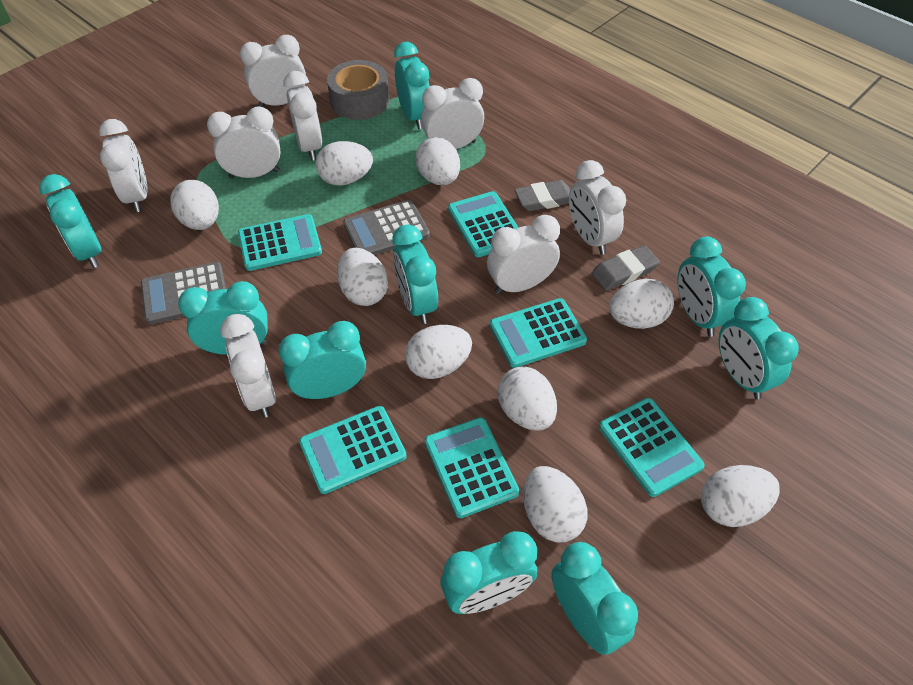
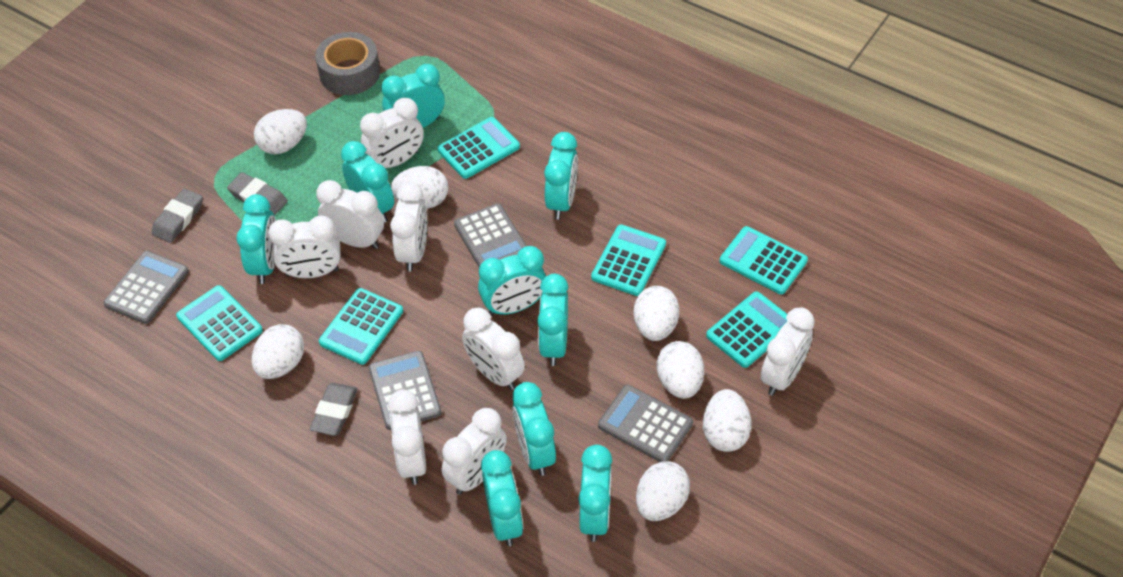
grey calculator: [141,262,226,325] [343,200,430,255] = 2 -> [103,251,189,324] [369,351,441,430] [454,203,527,267] [598,385,693,462] = 4
grey eraser: [514,180,570,211] [592,245,660,291] = 2 -> [151,189,203,243] [227,172,288,216] [310,383,358,436] = 3
white egg: [170,180,219,230] [316,141,373,185] [337,248,388,306] [405,325,472,379] [415,137,460,185] [498,367,557,431] [523,466,588,542] [609,279,674,329] [701,465,780,527] = 9 -> [252,324,304,379] [254,109,307,154] [391,166,448,209] [633,286,679,341] [636,461,690,521] [657,341,704,399] [703,389,751,452] = 7

